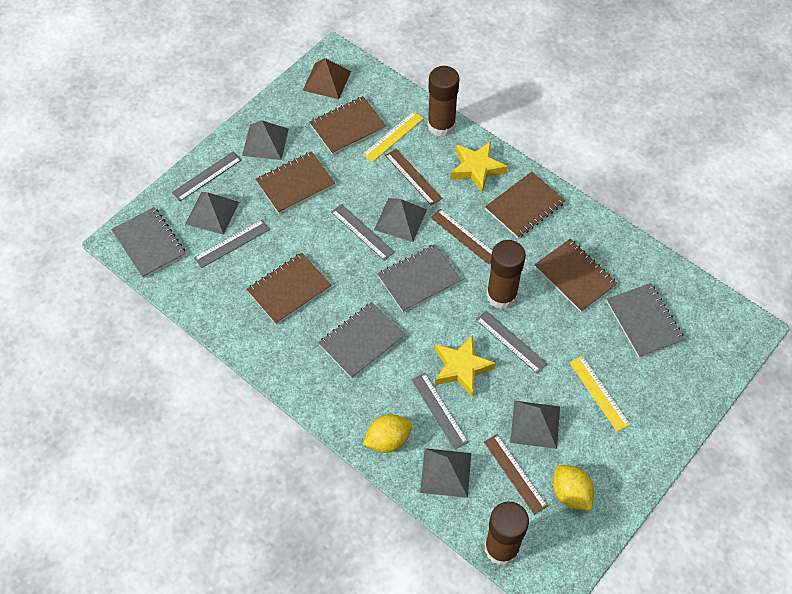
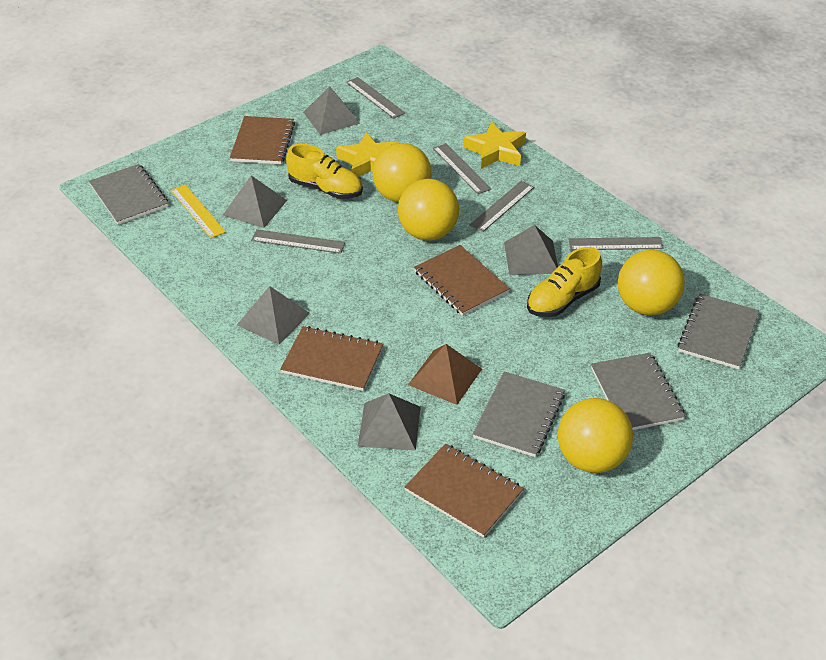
brown glue stick: [427,66,459,137] [485,502,529,565] [486,240,526,309] = 3 -> none = 0
brown notebook: [246,252,331,324] [255,151,335,214] [309,96,386,155] [485,172,565,238] [534,239,618,312] = 5 -> [230,116,295,164] [280,326,383,391] [405,444,524,538] [414,245,510,316] = 4
brown ruler: [385,149,442,205] [430,209,492,264] [484,434,548,515] = 3 -> none = 0
yellow ball: none = 0 -> [372,143,432,203] [398,179,459,241] [558,398,633,473] [618,250,685,316] = 4
yellow lemon: [363,414,412,453] [553,465,594,510] = 2 -> none = 0
yellow ruler: [362,111,424,162] [569,356,630,432] = 2 -> [171,185,226,238] = 1
yellow shoe: none = 0 -> [286,144,363,199] [527,247,602,317] = 2

